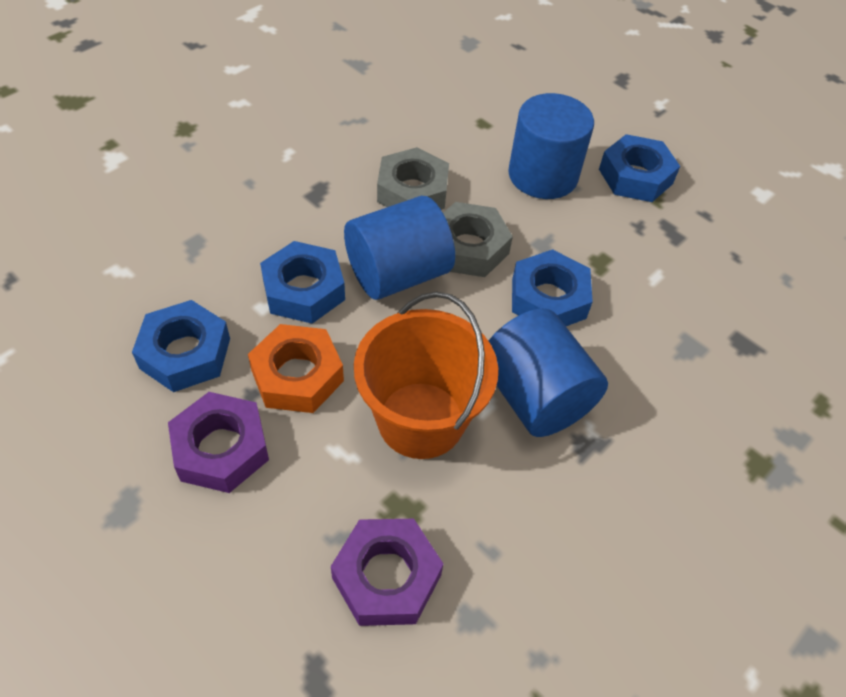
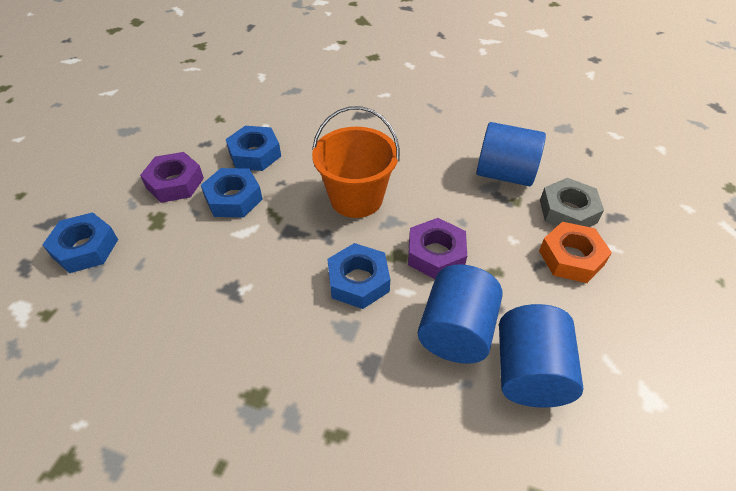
grey nut: [377,147,449,210] [443,202,513,277] = 2 -> [540,178,604,227] = 1

